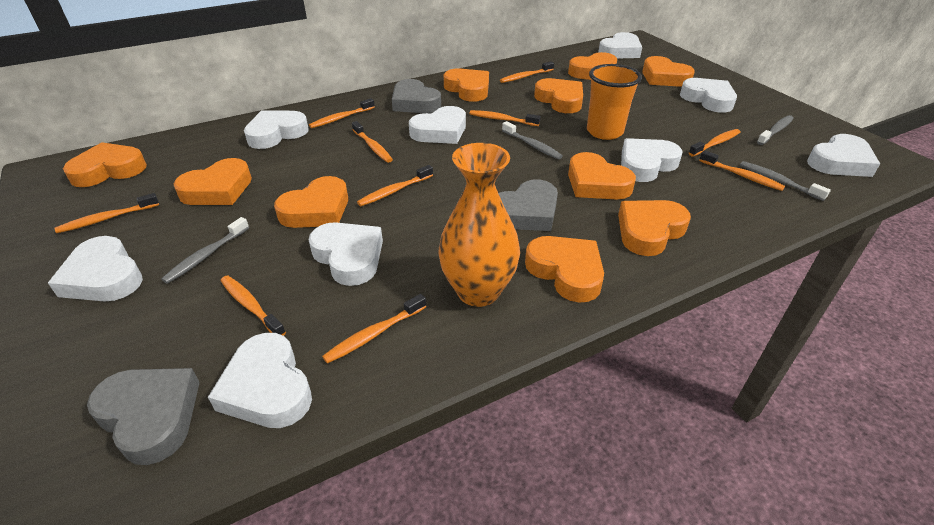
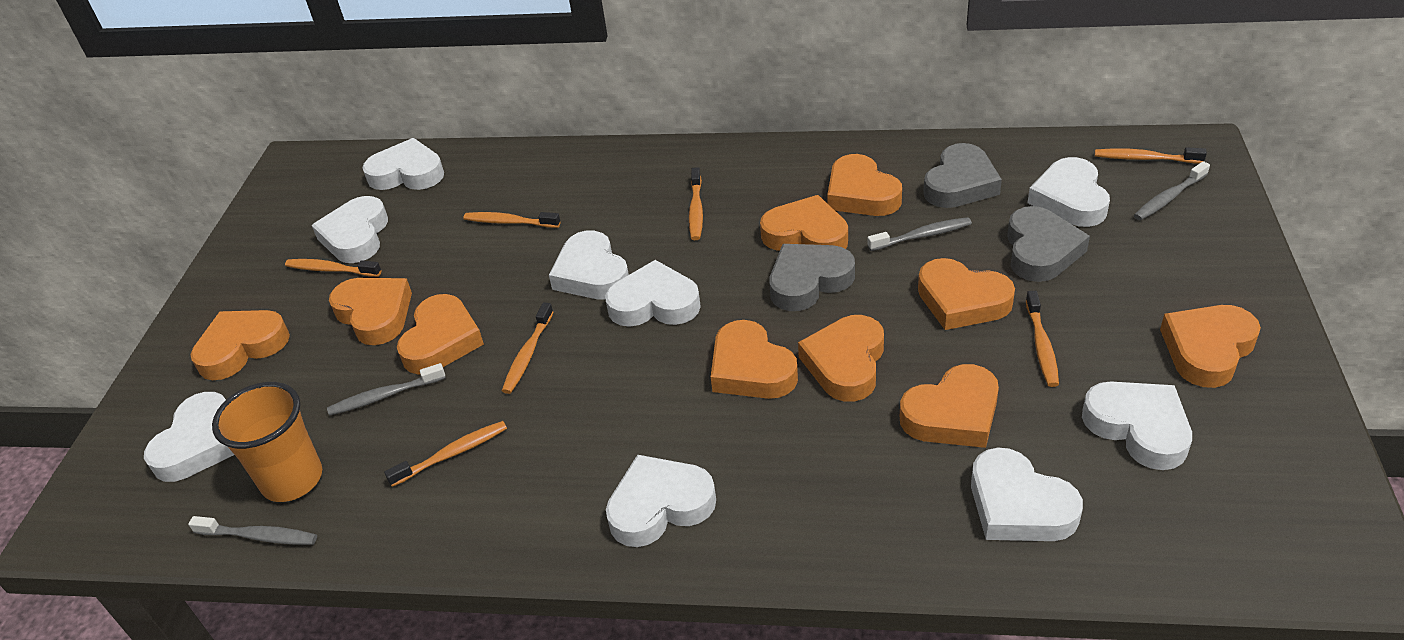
orange toothbrush: [55,193,159,233] [221,276,286,336] [309,98,375,128] [322,294,426,364] [352,121,393,163] [357,165,433,206] [470,110,540,126] [500,61,554,83] [689,129,740,157] [699,150,785,191] = 10 -> [285,259,381,277] [384,421,507,487] [463,212,560,228] [502,302,554,394] [689,167,703,240] [1026,291,1059,387] [1095,147,1207,163] = 7
orange vase: [438,143,520,307] = 1 -> none = 0

